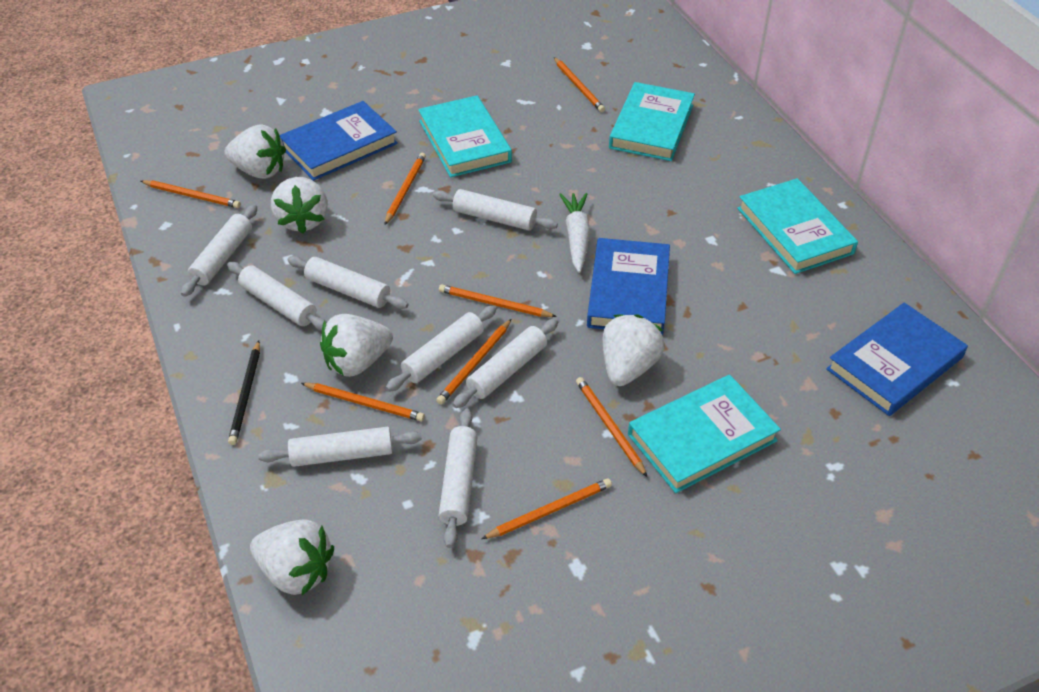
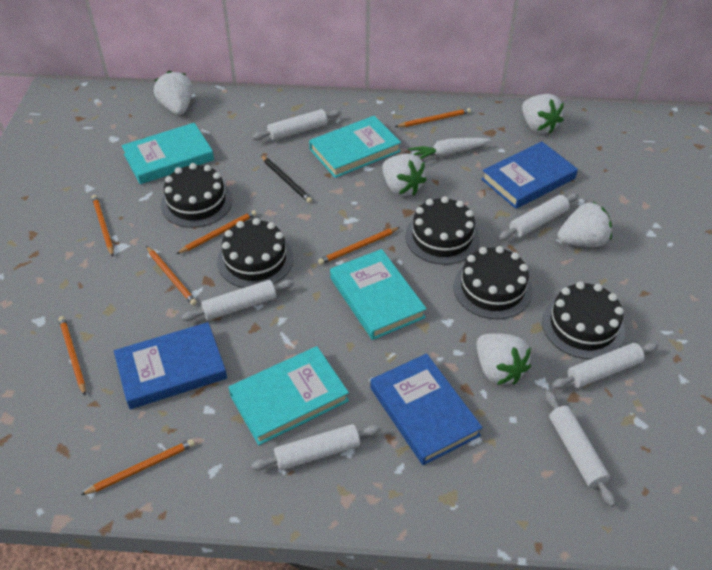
black cake: none = 0 -> [161,163,233,228] [217,218,294,288] [405,196,480,265] [454,246,532,319] [542,282,625,359] = 5
orange pencil: [141,180,241,208] [301,383,425,421] [385,153,426,225] [436,319,511,404] [439,284,557,317] [482,478,612,539] [554,57,605,112] [576,377,647,477] = 8 -> [59,316,86,395] [81,439,195,495] [92,195,114,256] [146,246,197,306] [176,210,257,254] [318,227,400,265] [395,108,471,127] = 7
white rolling pin: [181,205,257,297] [227,262,327,331] [258,427,422,467] [288,256,409,309] [386,305,497,392] [433,189,558,230] [438,408,478,548] [453,318,558,408] = 8 -> [182,280,294,321] [251,424,381,471] [252,109,341,141] [499,193,579,240] [545,391,616,507] [552,342,658,389] = 6

